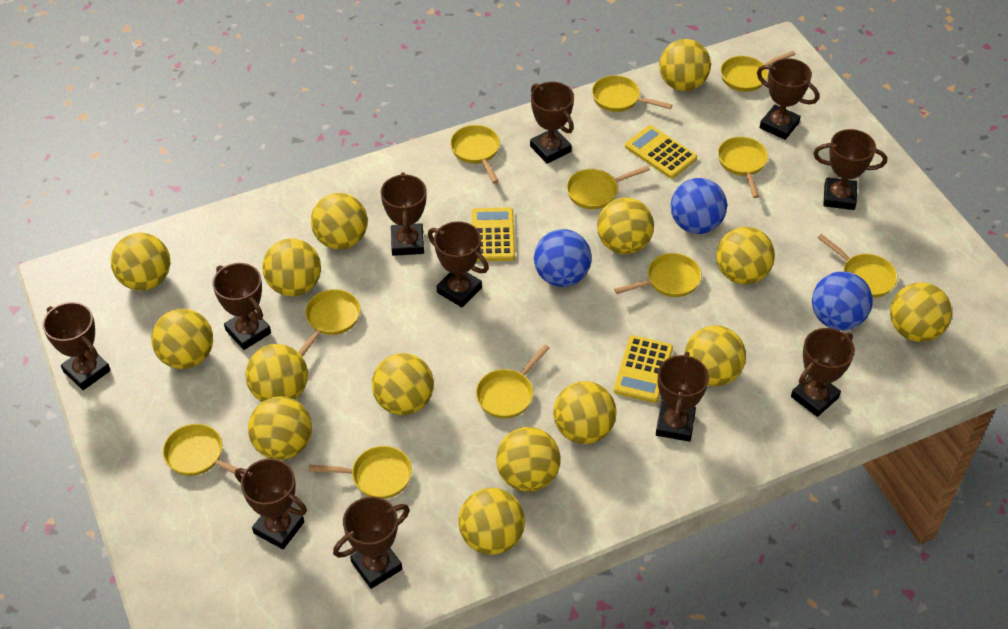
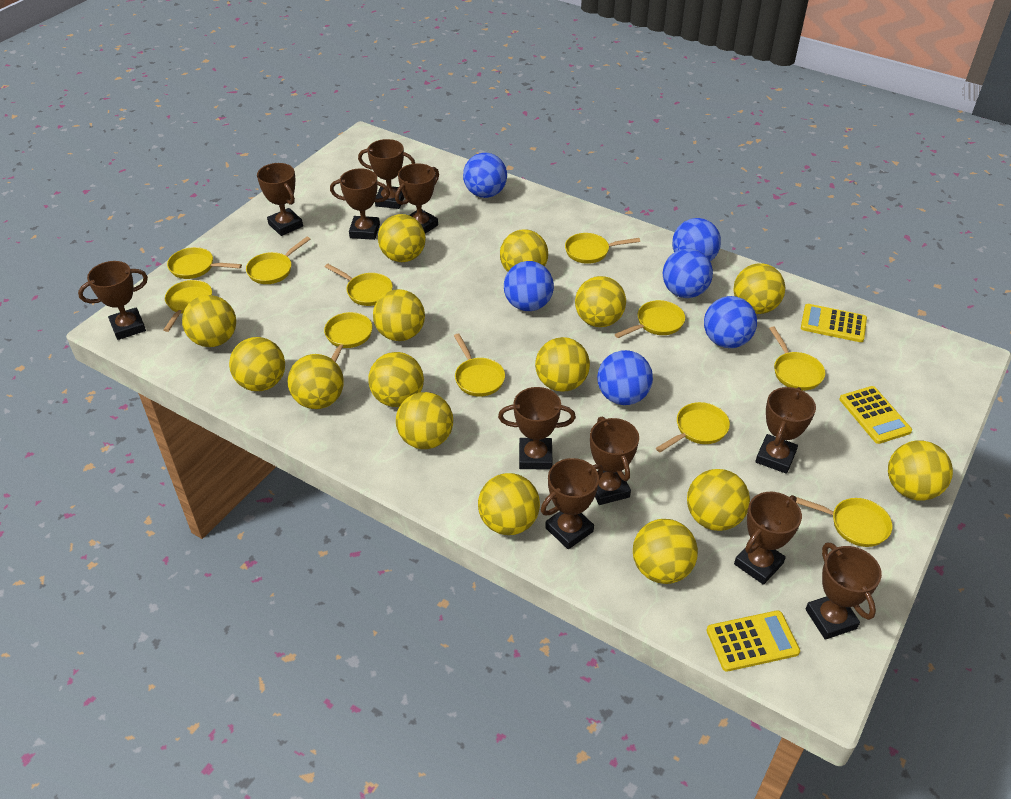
blue ball: [534,229,592,287] [671,178,727,234] [812,271,873,330] = 3 -> [463,153,507,198] [504,261,554,311] [597,350,653,405] [663,248,713,298] [672,218,721,261] [704,296,757,348] = 6

